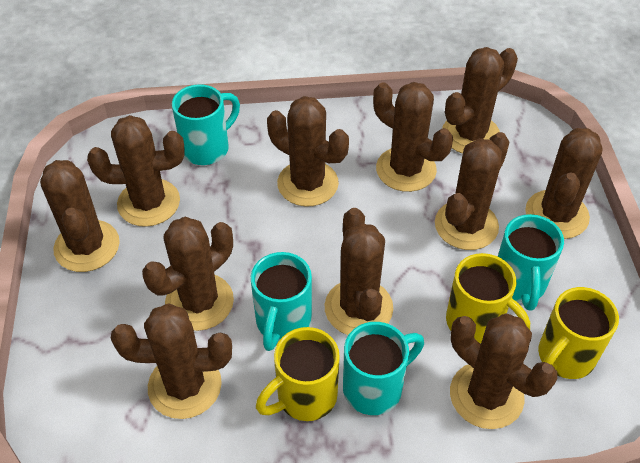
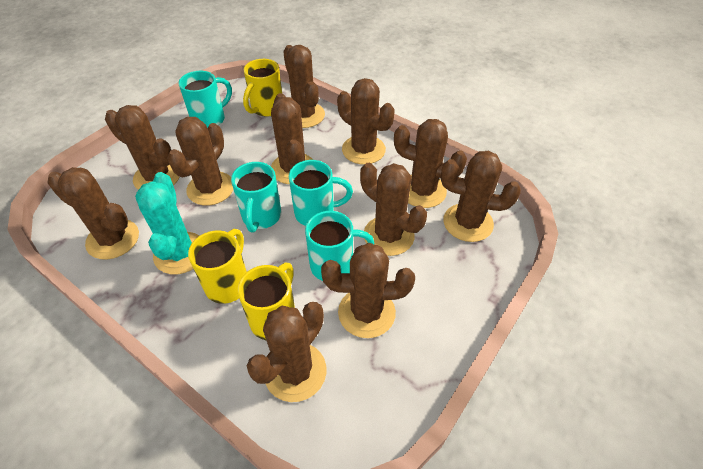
turquoise cactus: none = 0 -> [135,172,200,274] = 1

